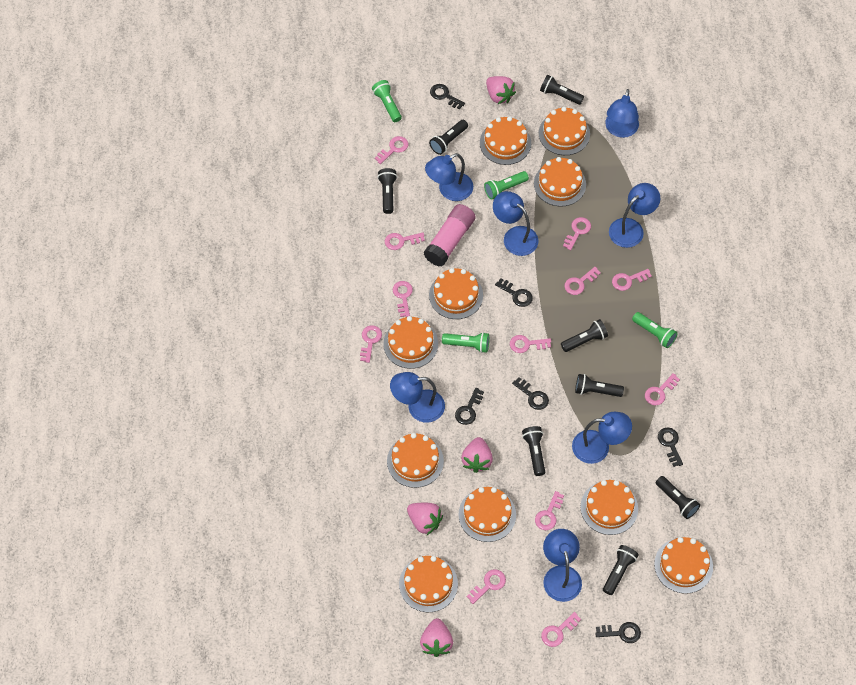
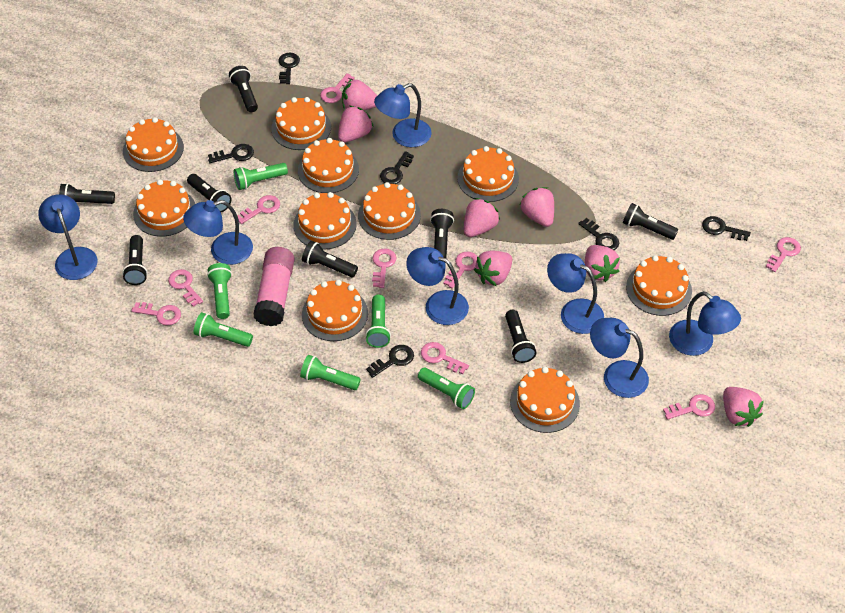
green flashlight: [372,80,402,122] [442,332,489,353] [484,171,529,200] [632,312,678,348] = 4 -> [194,312,253,347] [207,263,232,319] [234,163,288,190] [300,355,361,390] [365,294,391,348] [418,368,475,409] = 6
pink key: [360,325,382,363] [375,136,408,164] [385,232,425,250] [393,281,413,317] [467,569,506,604] [510,335,551,353] [535,491,564,530] [541,612,581,647] [563,217,591,250] [564,267,601,295] [612,269,652,291] [645,373,680,405] = 12 -> [131,302,181,326] [168,269,203,307] [237,195,280,224] [320,73,355,103] [372,248,396,288] [421,342,469,374] [444,252,477,289] [663,394,715,420] [766,237,801,272] = 9
pink strawberry: [407,503,443,535] [420,618,453,657] [461,437,493,473] [486,76,516,104] = 4 -> [338,106,374,142] [342,80,377,110] [464,198,500,237] [474,251,512,286] [520,187,554,227] [585,245,620,282] [723,387,764,427] = 7

